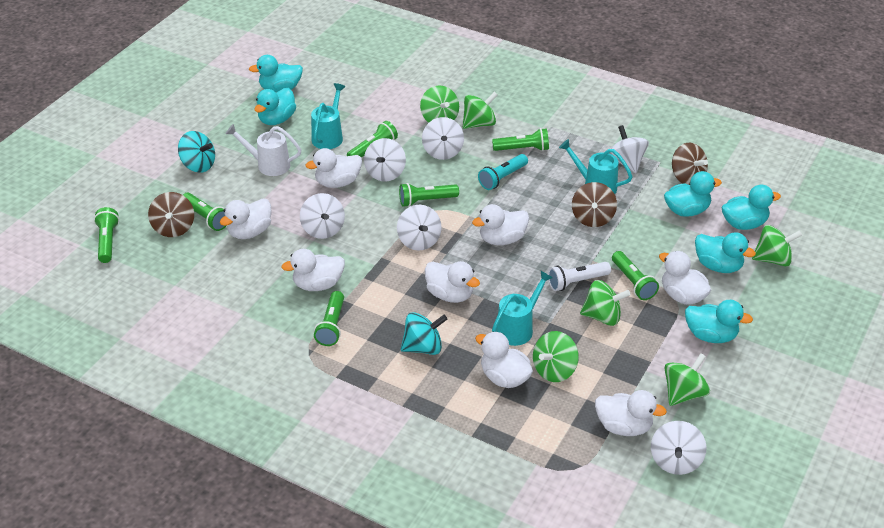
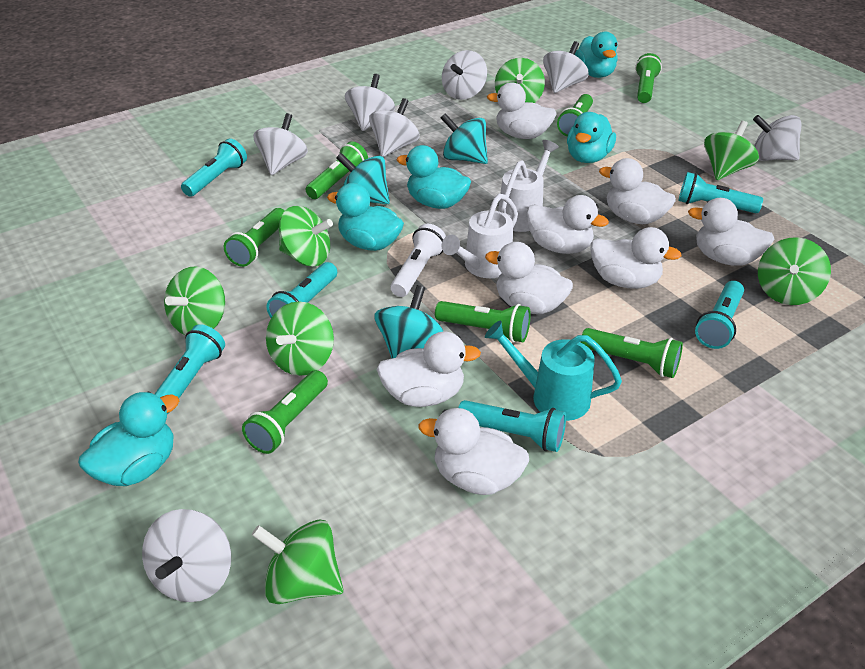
brown spinning top: [148,192,194,237] [572,182,617,227] [672,143,708,185] = 3 -> none = 0
green spinning top: [420,85,459,123] [463,91,498,129] [533,331,579,382] [580,280,631,326] [664,353,710,406] [752,225,802,267] = 6 -> [164,266,225,336] [252,520,344,604] [266,301,334,376] [279,206,333,266] [495,58,545,103] [704,121,759,180] [758,237,831,305] = 7
turquoise duck: [249,55,303,92] [255,88,296,125] [664,171,722,217] [685,300,753,343] [695,232,756,273] [722,185,781,230] = 6 -> [78,392,180,486] [327,183,404,251] [397,145,471,209] [567,112,616,163] [575,32,618,78] = 5
turquoise flashlight: [478,154,528,190] = 1 -> [154,324,225,414] [181,138,247,197] [267,262,337,318] [458,400,566,452] [678,172,763,213] [695,281,744,349] = 6
turquoise spinning top: [178,131,215,173] [401,312,447,355] = 2 -> [336,153,390,204] [374,285,443,358] [441,113,488,164] = 3
turquoise watering can: [311,83,346,149] [492,271,553,346] [559,139,633,194] = 3 -> [485,321,622,421] = 1
white spinning top: [300,193,345,239] [364,138,406,182] [397,205,442,251] [422,117,464,160] [610,125,649,173] [651,421,706,475] = 6 -> [142,509,231,602] [253,113,308,175] [345,74,395,131] [369,98,420,157] [442,50,487,100] [543,41,589,93] [753,115,802,161] = 7
white watering can: [226,124,301,176] = 1 -> [442,193,518,278] [498,140,559,232] = 2

